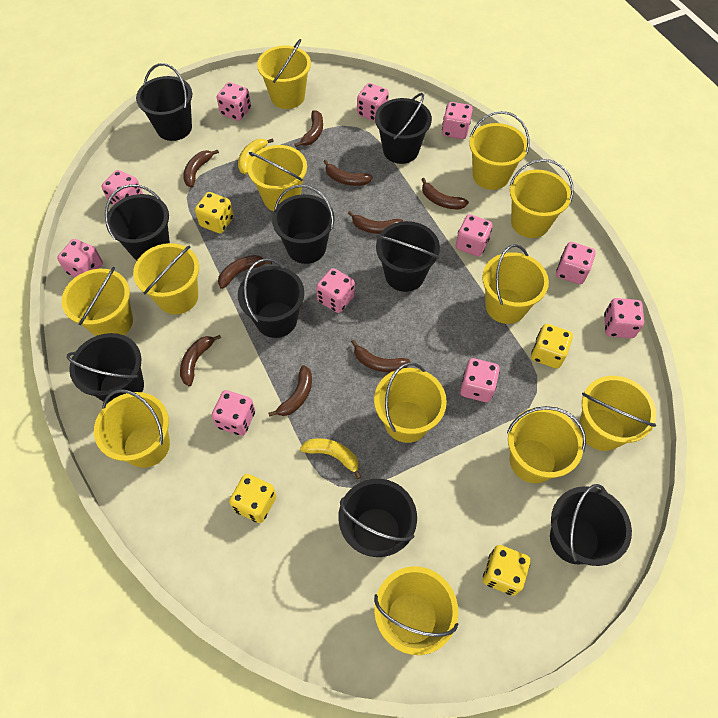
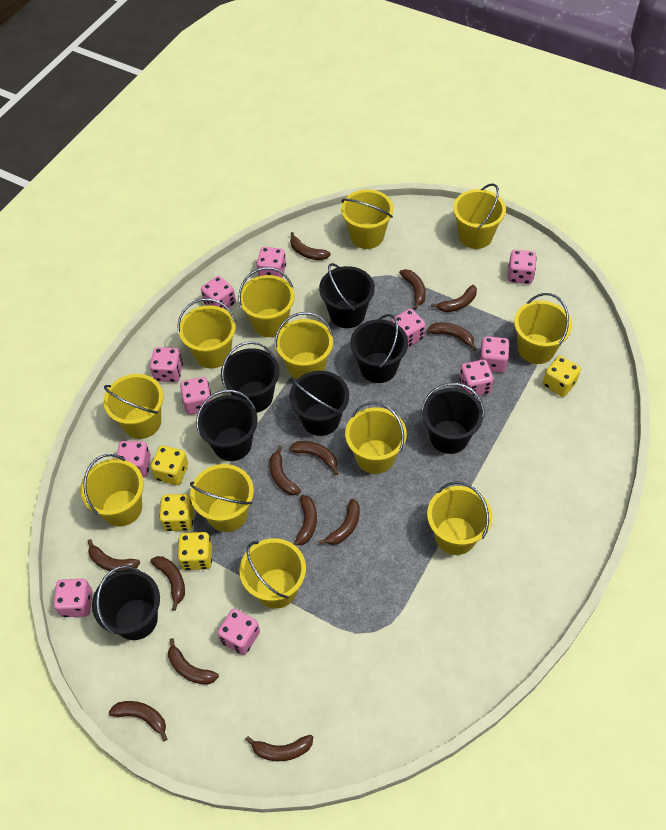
black bucket: [67,333,144,403] [105,184,170,261] [136,63,192,141] [238,258,304,338] [272,184,335,264] [338,479,417,557] [375,93,432,164] [376,221,440,292] [550,484,632,566] = 9 -> [92,566,160,640] [196,390,258,461] [221,341,280,413] [290,371,349,436] [319,263,375,328] [350,314,408,383] [421,383,485,454] = 7
brown banana: [180,335,221,386] [183,149,219,187] [218,255,272,289] [268,365,312,417] [294,110,323,147] [323,160,373,186] [348,211,403,234] [351,340,410,373] [421,178,469,209] = 9 -> [88,539,140,572] [109,701,167,741] [150,556,185,611] [168,638,219,685] [245,735,313,761] [270,446,301,495] [289,441,339,475] [290,232,331,260] [293,495,317,546] [318,499,360,545] [399,269,426,310] [427,322,476,351] [431,285,477,312] = 13
yellow banana: [238,138,274,174] [300,438,361,479] = 2 -> none = 0

